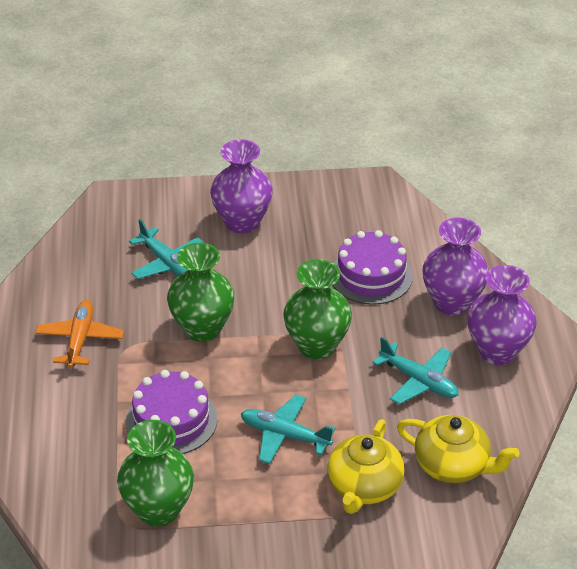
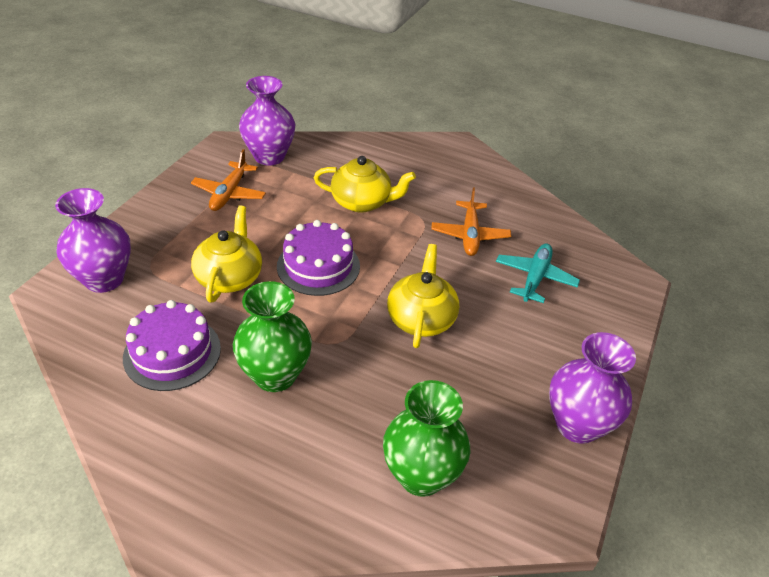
green vase: [117,420,194,527] [167,243,235,342] [283,259,352,359] = 3 -> [233,281,312,392] [383,380,470,497] = 2
orange plane: [35,300,124,368] = 1 -> [191,149,266,211] [431,188,511,256] = 2
turquoise plane: [129,219,204,279] [241,394,336,464] [372,337,459,404] = 3 -> [496,243,580,303] = 1
yellow teapot: [327,419,405,514] [397,415,519,483] = 2 -> [191,205,262,302] [314,156,416,213] [387,244,459,348] = 3

